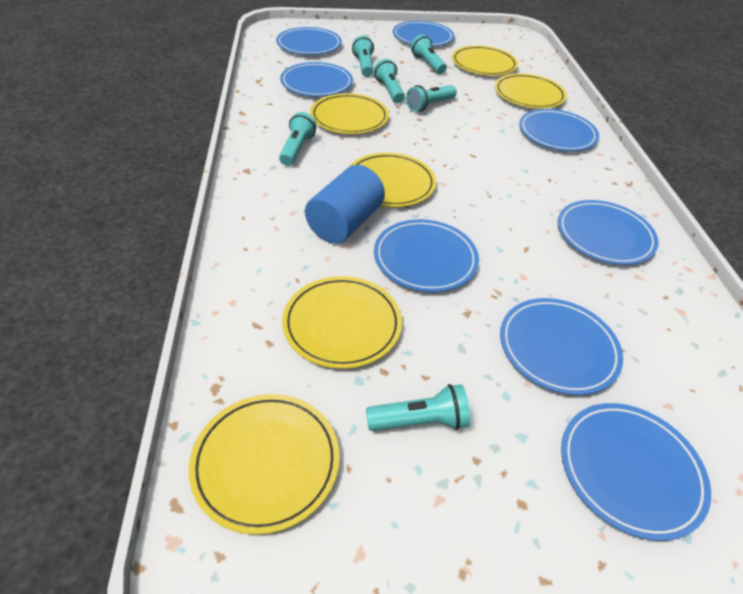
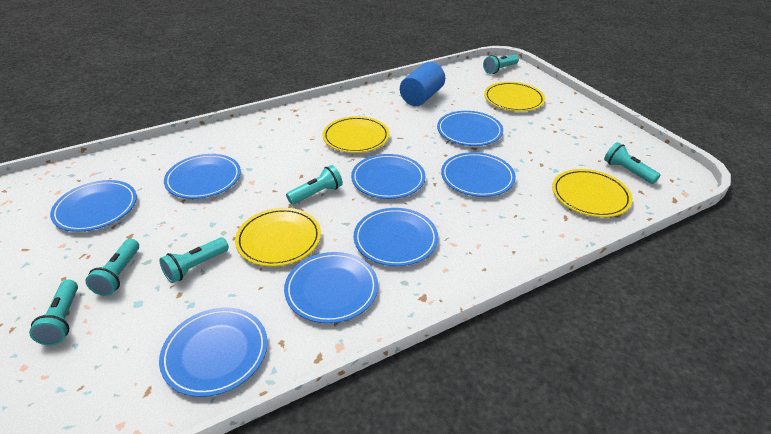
yellow plate: [189,394,340,535] [282,276,402,369] [310,93,389,134] [349,153,436,207] [452,46,518,76] [495,74,567,109] = 6 -> [235,208,321,266] [322,116,389,153] [484,82,545,111] [552,169,633,217] = 4

